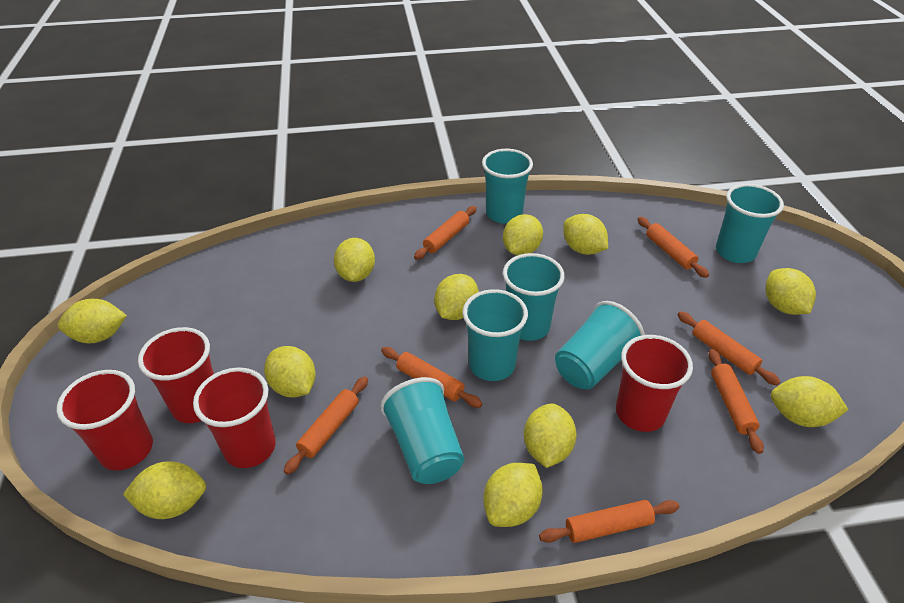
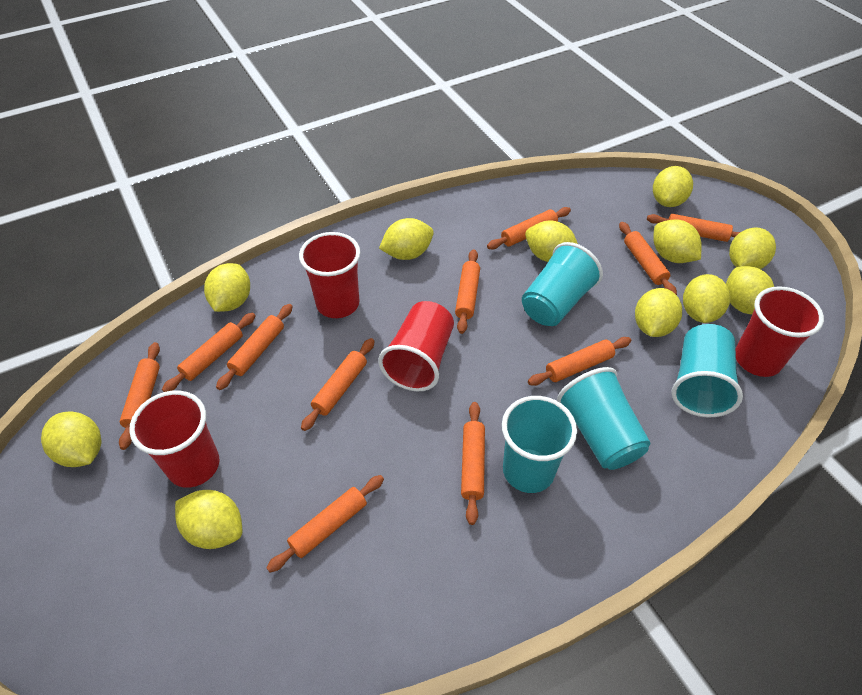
orange rolling pin: [284,377,368,475] [381,347,482,408] [414,206,477,260] [539,500,679,543] [638,217,709,278] [677,311,780,386] [709,349,764,454] = 7 -> [119,342,160,450] [162,312,256,392] [216,304,293,390] [266,475,384,572] [301,338,375,431] [455,249,480,334] [461,402,485,525] [487,207,571,249] [528,337,631,386] [619,222,677,295] [647,214,740,242] = 11
turquoise cup: [380,377,465,484] [463,289,528,381] [482,149,533,224] [503,253,565,341] [555,301,645,390] [716,184,784,263] = 6 -> [502,396,577,493] [522,242,603,326] [557,367,651,470] [671,324,743,417] = 4

